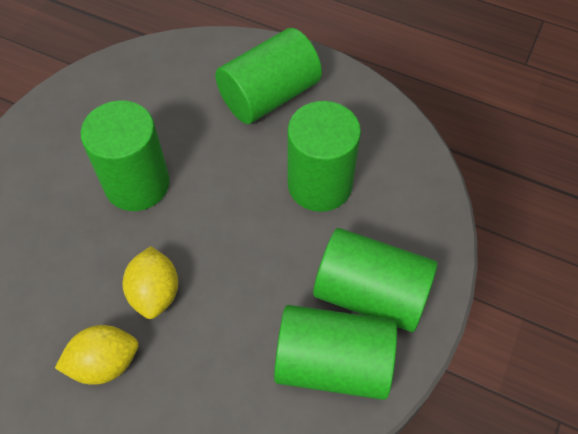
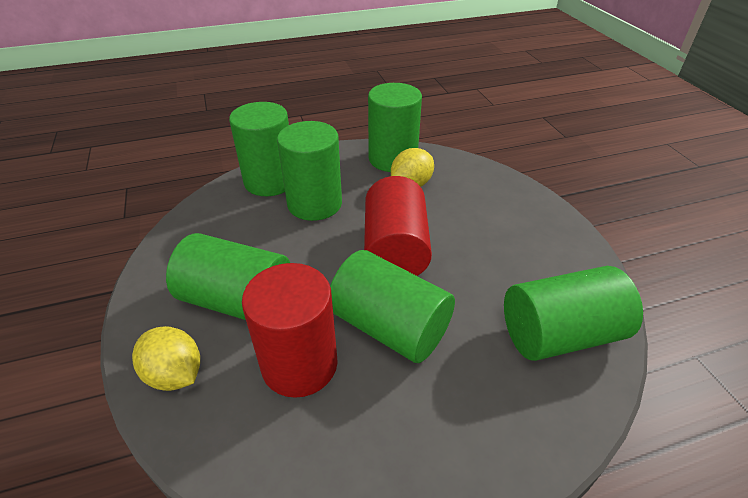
green cylinder: [80,100,170,211] [215,28,322,124] [274,305,397,400] [287,101,361,212] [313,228,438,332] = 5 -> [166,233,290,320] [229,102,289,196] [277,121,342,221] [330,250,455,363] [368,83,422,172] [504,266,643,361] = 6
red cylinder: none = 0 -> [242,263,338,398] [364,176,432,276] = 2

